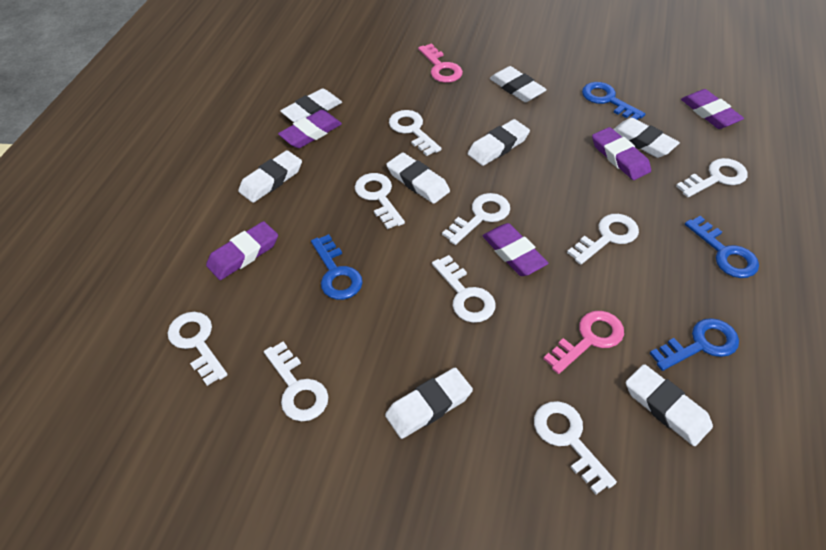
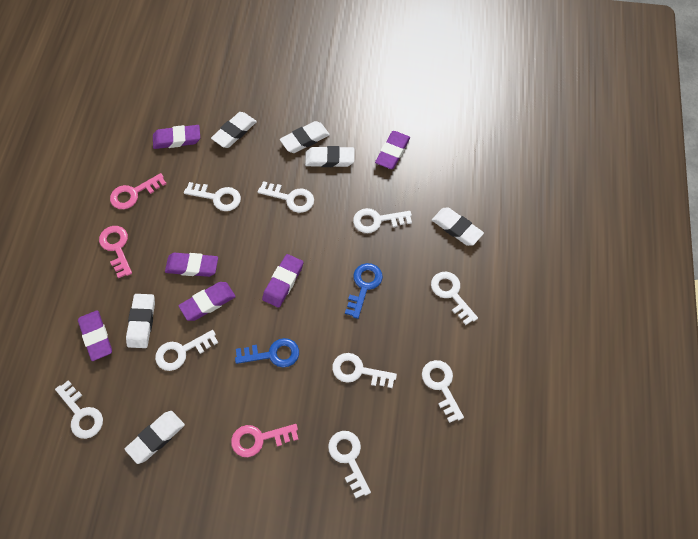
blue key: [311,234,363,300] [582,82,645,120] [650,318,739,371] [685,216,759,278] = 4 -> [235,338,299,367] [345,263,383,319] = 2
pink key: [418,43,463,83] [543,311,624,374] = 2 -> [99,226,132,278] [110,173,166,209] [231,424,299,457] = 3
purple eraser: [206,221,278,280] [278,110,342,148] [482,223,549,276] [592,127,651,180] [681,89,744,129] = 5 -> [78,310,112,361] [153,125,200,149] [165,253,218,277] [178,282,236,321] [262,254,303,308] [375,131,410,169] = 6
white eraser: [238,150,302,203] [280,88,342,122] [385,368,473,439] [386,153,450,204] [468,119,530,166] [490,66,547,102] [613,118,680,158] [626,364,713,446] = 8 -> [125,411,185,464] [126,294,155,348] [211,112,257,148] [280,121,330,153] [305,146,354,167] [432,207,484,246] = 6

